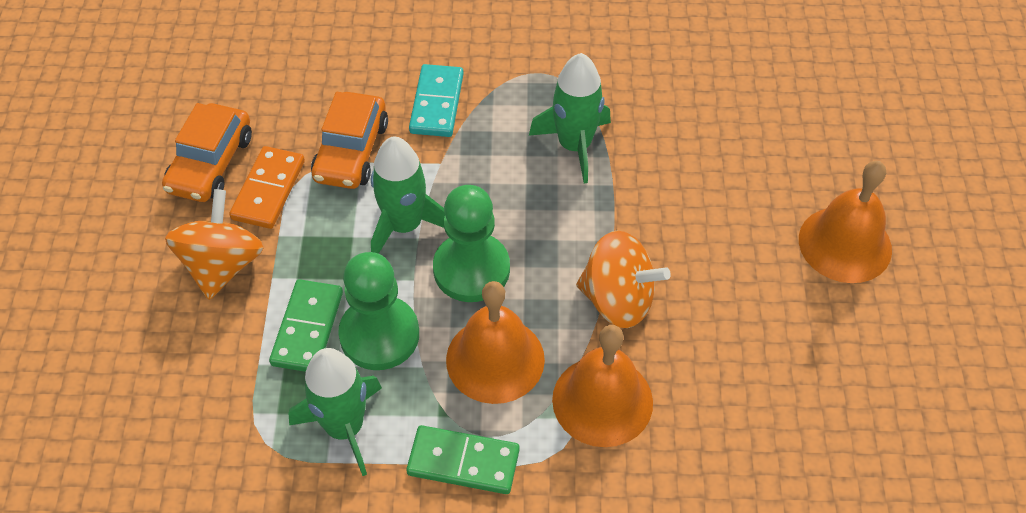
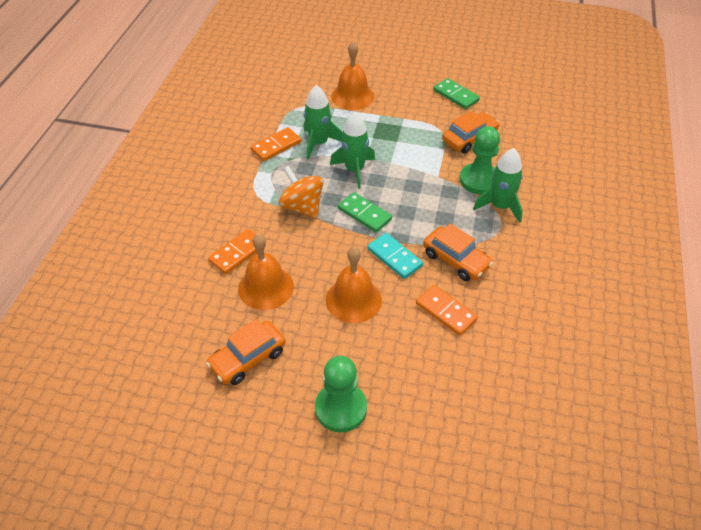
orange car: [162,103,252,202] [311,92,388,189] = 2 -> [206,319,286,385] [423,223,493,281] [442,111,499,153] = 3
orange domino: [229,146,305,229] = 1 -> [208,229,266,274] [251,127,301,161] [416,285,478,336] = 3
orange spinning top: [165,189,264,300] [576,231,671,328] = 2 -> [278,166,324,219] = 1

